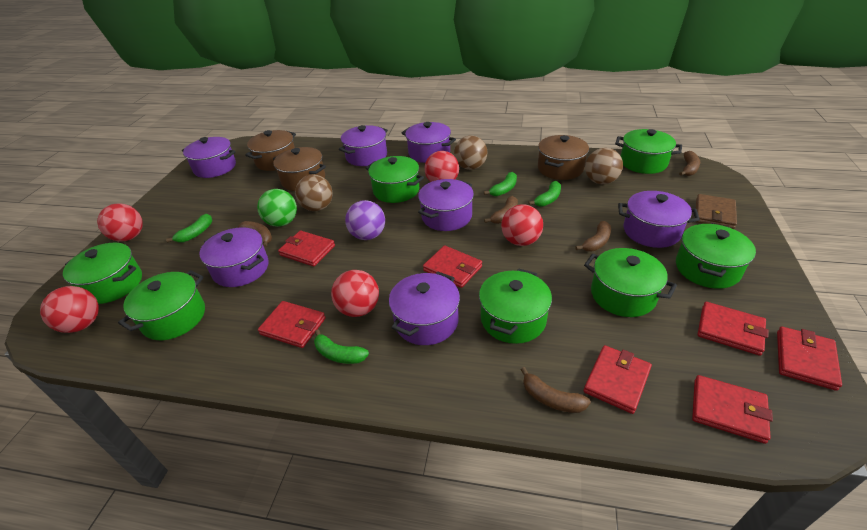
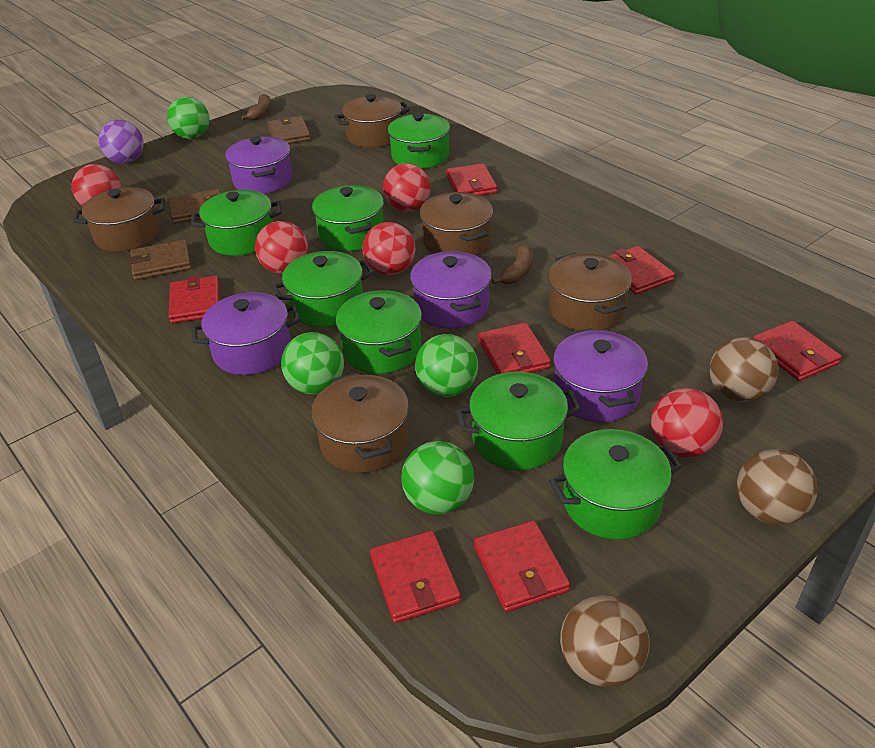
brown banana: [238,221,272,248] [484,196,518,224] [520,367,591,413] [575,221,611,251] [679,151,700,176] = 5 -> [241,94,271,120] [492,244,533,284] = 2
brown pot: [245,130,296,171] [273,147,326,191] [538,135,589,180] = 3 -> [74,187,165,252] [311,372,409,473] [334,94,410,148] [420,192,493,256] [548,253,632,331] = 5
brown wallet: [696,194,737,229] = 1 -> [129,240,191,280] [169,189,220,224] [267,116,311,144] = 3
green ball: [257,189,297,227] = 1 -> [167,97,210,139] [281,332,344,394] [401,441,474,515] [415,334,478,397] = 4
green banana: [166,214,212,242] [314,329,369,364] [484,172,517,196] [528,181,561,207] = 4 -> none = 0
purple pot: [182,137,236,178] [199,227,268,287] [339,125,388,166] [389,272,460,345] [402,122,456,163] [418,179,474,231] [618,191,700,248] = 7 -> [191,292,300,375] [225,136,293,194] [410,251,492,329] [553,328,648,422] = 4

